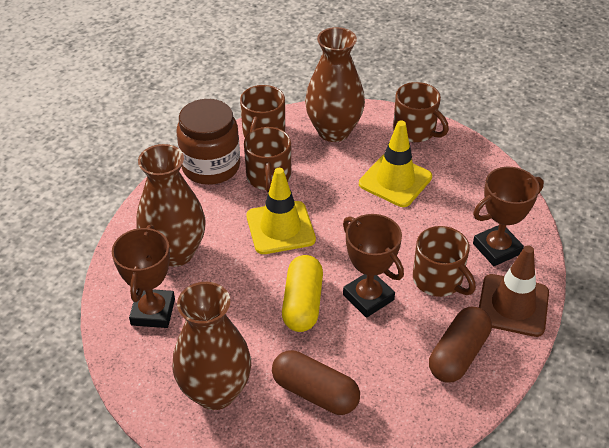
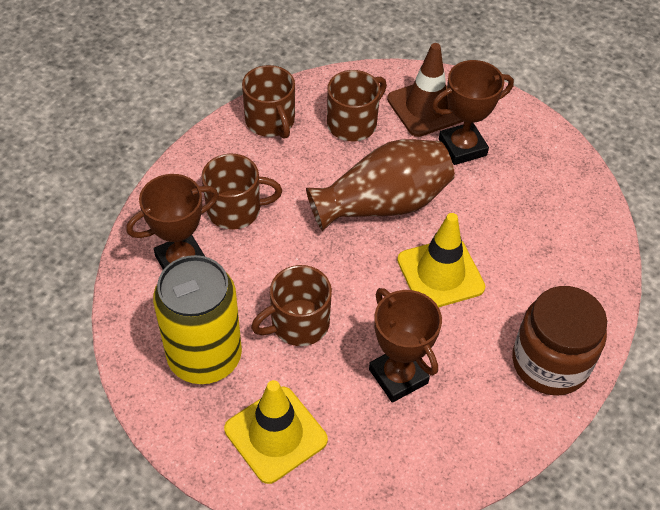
brown capsule: [272,350,360,415] [429,307,492,382] = 2 -> none = 0
brown vase: [137,144,205,267] [172,282,251,410] [305,27,365,142] = 3 -> [306,139,455,231] = 1
yellow can: none = 0 -> [153,255,242,384] = 1
yellow capsule: [282,255,323,332] = 1 -> none = 0

